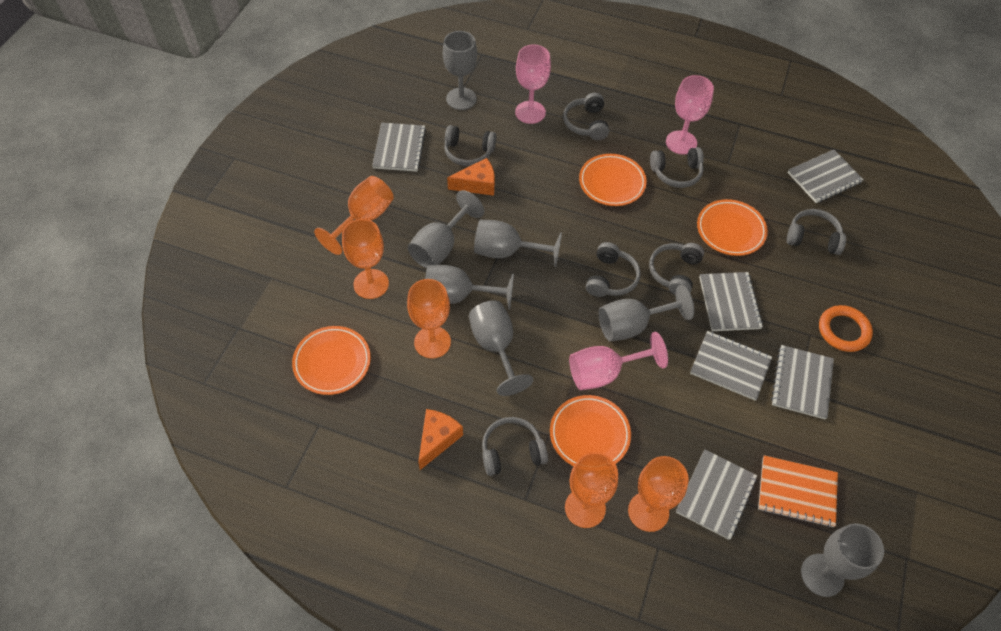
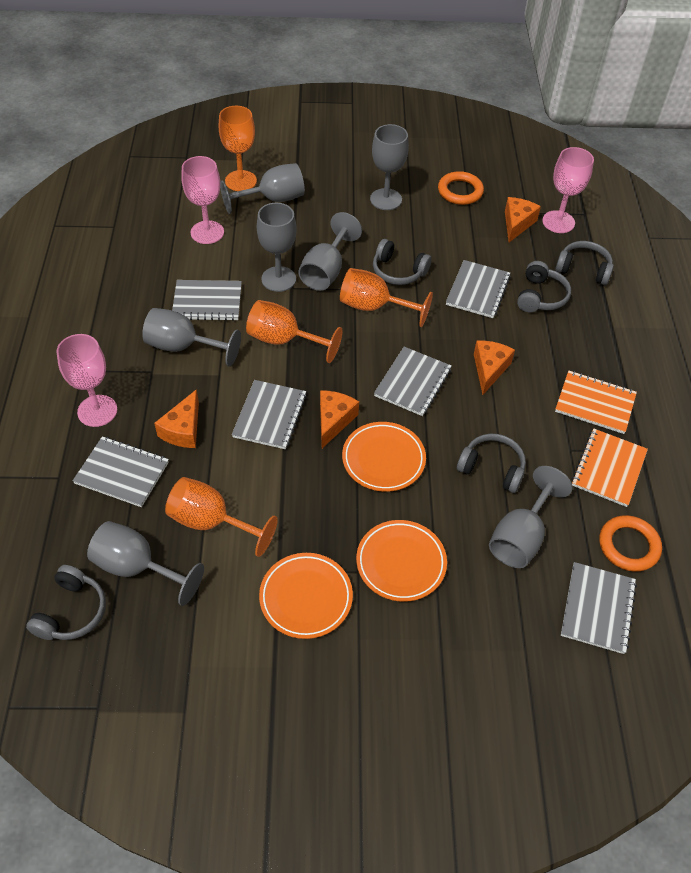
grey headphones: [444,125,496,166] [482,417,548,476] [563,93,609,140] [586,242,641,297] [649,243,704,295] [650,147,704,188] [787,209,846,255] = 7 -> [26,565,106,640] [373,239,432,285] [457,434,526,493] [517,261,571,312] [555,241,614,285] = 5
orange cheese: [418,409,463,470] [447,158,495,196] = 2 -> [154,389,199,448] [320,390,359,448] [474,341,515,395] [505,197,541,242] = 4
orange goblet: [314,176,394,255] [342,219,389,299] [407,279,451,359] [565,452,618,528] [628,456,689,532] = 5 -> [165,477,278,557] [219,106,257,191] [246,300,343,363] [340,268,433,327] = 4
orange notebook: [758,455,838,528] = 1 -> [555,371,637,434] [571,428,648,507] = 2
orange plate: [292,326,371,395] [550,395,631,466] [579,154,647,206] [697,199,768,256] = 4 -> [259,553,353,639] [342,422,426,492] [356,520,447,602] = 3
orange ring: [819,305,873,352] = 1 -> [438,171,484,205] [599,515,662,572] = 2

